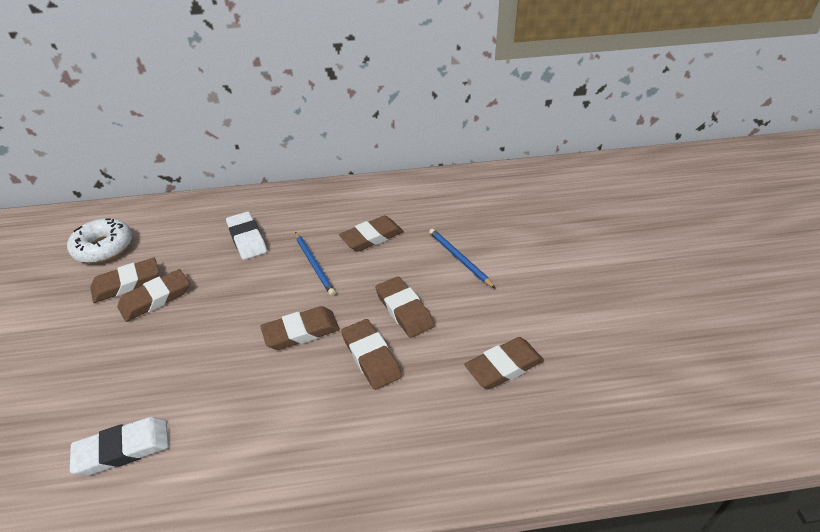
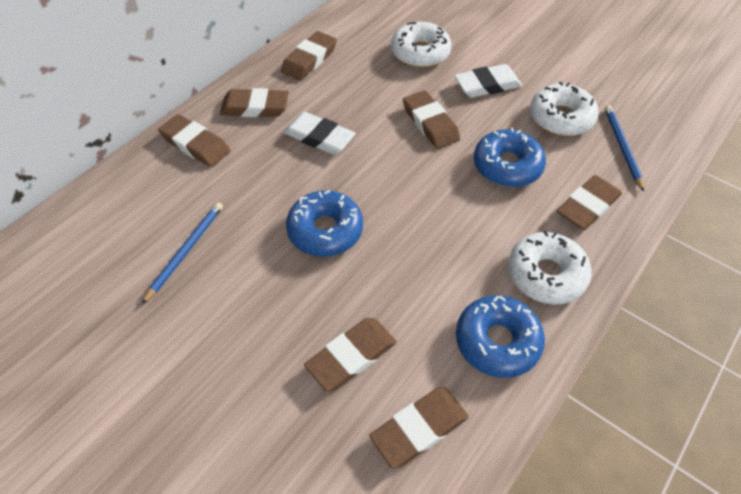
blue donut: none = 0 -> [286,190,363,257] [456,295,545,378] [474,127,546,187] = 3
white donut: [67,218,132,263] = 1 -> [391,22,452,68] [508,231,592,305] [530,82,599,136] = 3

